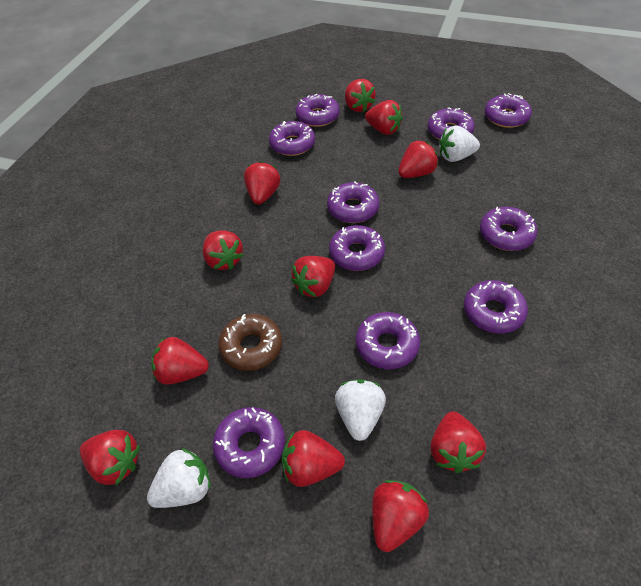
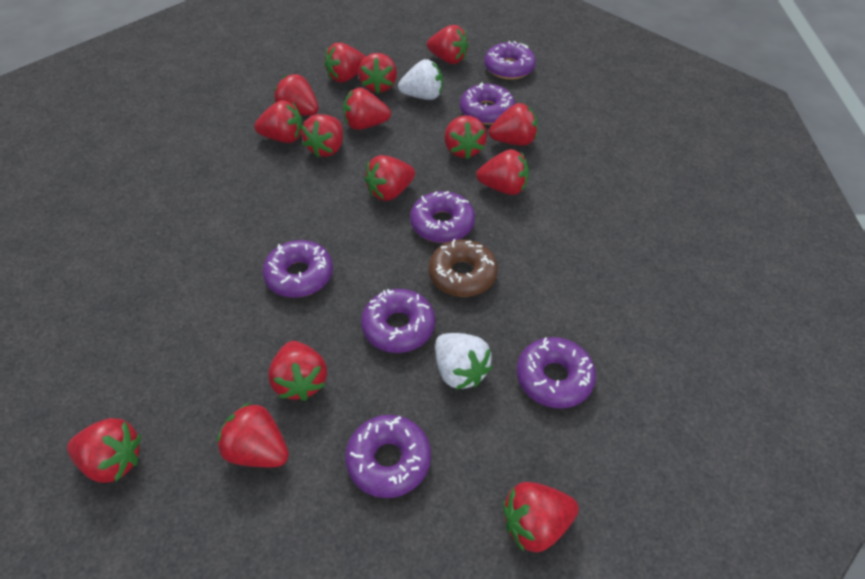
purple donut: [213,407,285,478] [269,121,315,156] [295,94,340,127] [327,182,379,223] [329,225,385,271] [356,312,420,369] [428,107,475,140] [464,280,528,334] [480,207,538,251] [485,93,532,128] = 10 -> [263,240,333,298] [345,415,431,498] [361,289,435,353] [410,191,475,243] [460,82,515,125] [484,41,536,79] [517,337,596,408] = 7
red strawberry: [80,430,140,485] [151,337,209,385] [203,231,243,270] [244,161,280,205] [282,430,345,487] [291,256,335,297] [345,79,376,112] [365,100,403,135] [372,480,429,552] [398,140,438,178] [430,411,486,473] = 11 -> [67,418,141,483] [217,402,289,467] [254,100,303,143] [268,341,327,401] [274,74,319,116] [301,114,343,157] [324,43,366,83] [343,88,391,130] [358,53,397,93] [364,155,415,201] [427,25,469,64] [444,115,487,159] [476,149,529,195] [489,103,538,146] [503,482,579,552] = 15
white strawberry: [147,448,211,508] [335,379,386,441] [439,125,480,162] = 3 -> [398,59,443,100] [435,333,493,390] = 2

